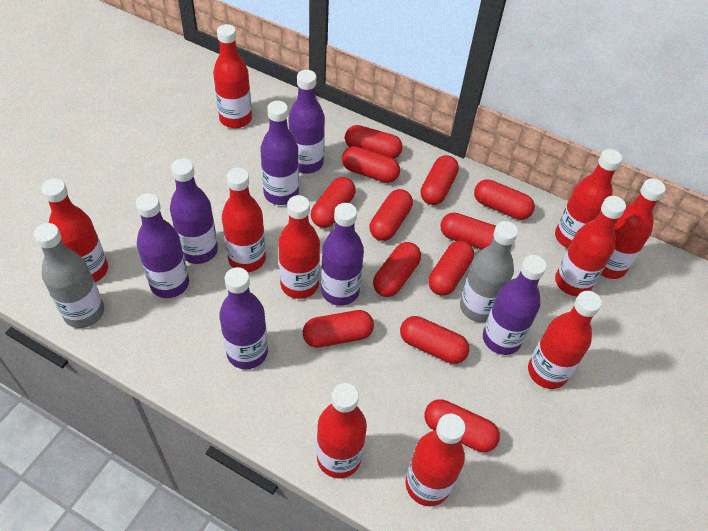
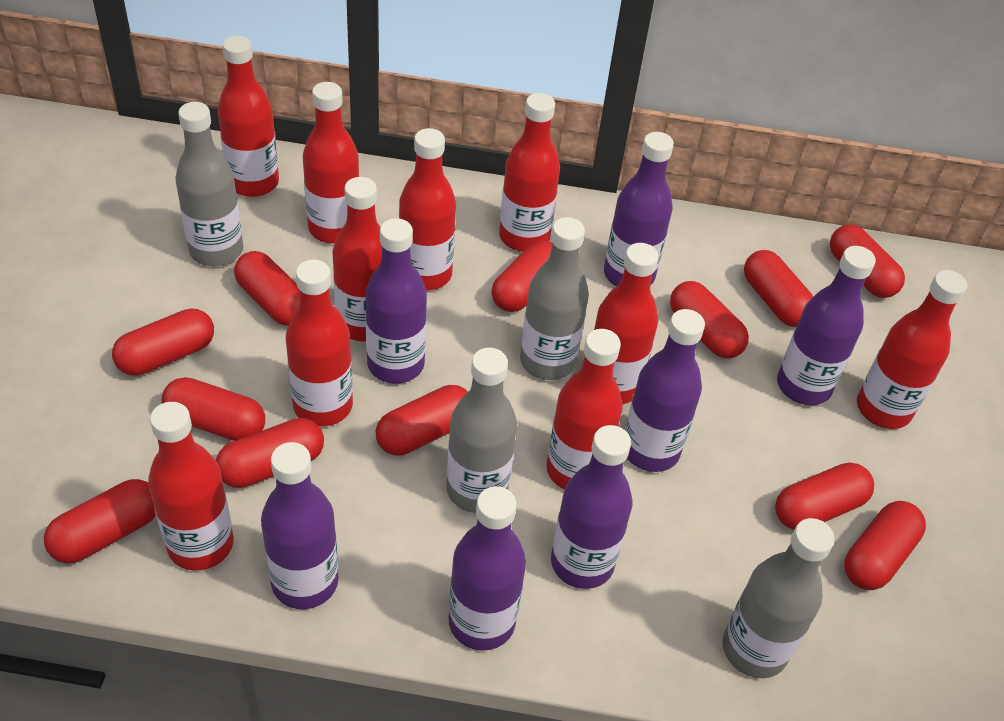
grey bottle: [34,223,104,328] [460,221,518,322] = 2 -> [175,102,243,266] [446,348,517,513] [520,217,589,380] [723,518,835,678] = 4

